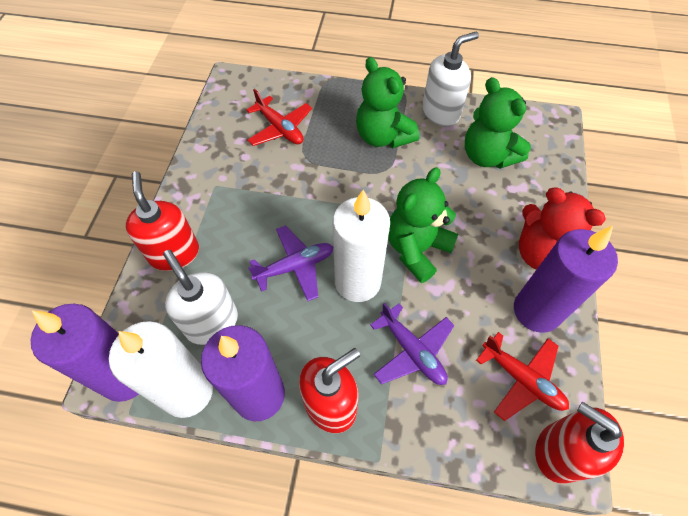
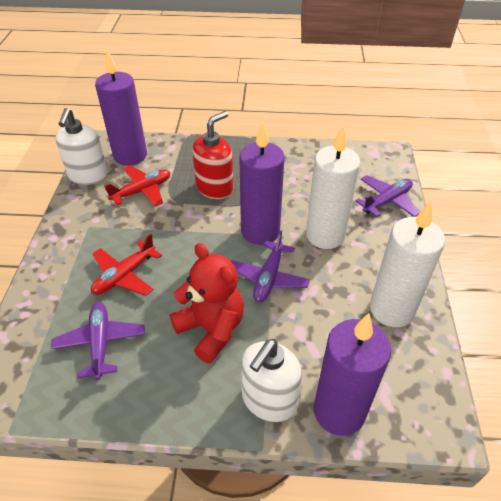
green teddy bear: [356,57,420,148] [388,167,458,283] [465,77,531,169] = 3 -> none = 0
purple plane: [248,225,333,301] [370,302,455,385] = 2 -> [51,302,145,380] [231,230,310,302] [355,175,420,217] = 3
red soap dispenser: [125,171,199,271] [299,348,360,433] [535,402,624,484] = 3 -> [192,111,233,199] = 1

